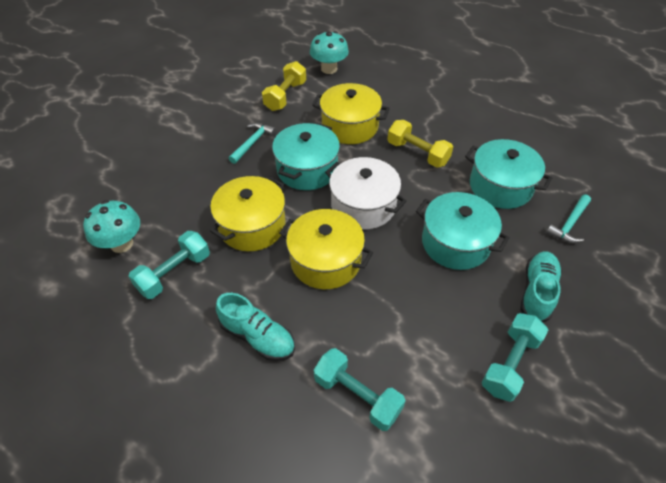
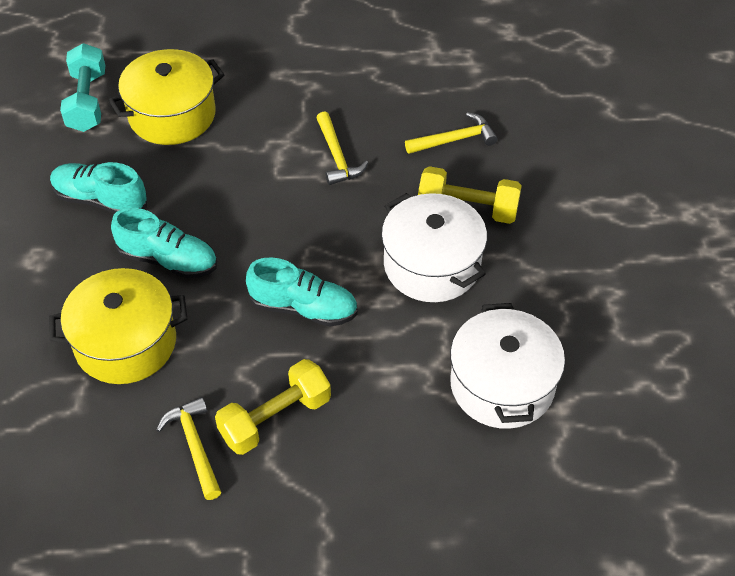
turquoise dumbbell: [128,231,210,299] [314,348,406,431] [482,313,548,402] = 3 -> [60,43,105,132] = 1
turquoise hammer: [229,123,276,164] [546,194,591,243] = 2 -> none = 0
turquoise mushroom: [83,200,140,253] [310,31,349,74] = 2 -> none = 0
turquoise pot: [272,123,340,190] [416,192,509,270] [465,139,552,209] = 3 -> none = 0
turquoise shoe: [216,293,295,361] [520,251,562,322] = 2 -> [50,162,147,214] [111,208,217,278] [246,257,358,326] = 3
white pot: [325,157,407,229] = 1 -> [381,193,487,302] [450,303,565,429] = 2
yellow hammer: none = 0 -> [156,397,221,500] [316,111,369,185] [405,112,498,154] = 3
yellow pot: [210,176,286,251] [279,209,373,289] [312,83,390,144] = 3 -> [49,268,187,384] [108,49,225,145] = 2

